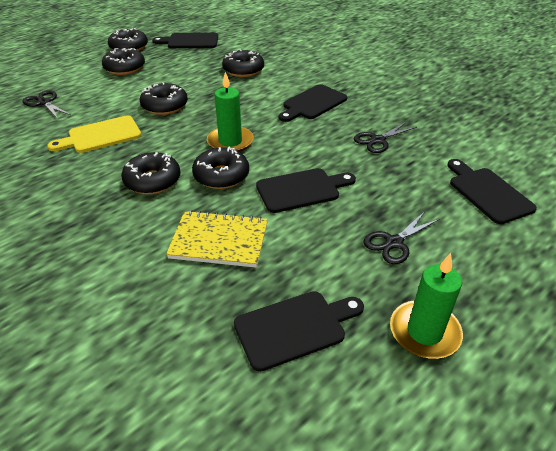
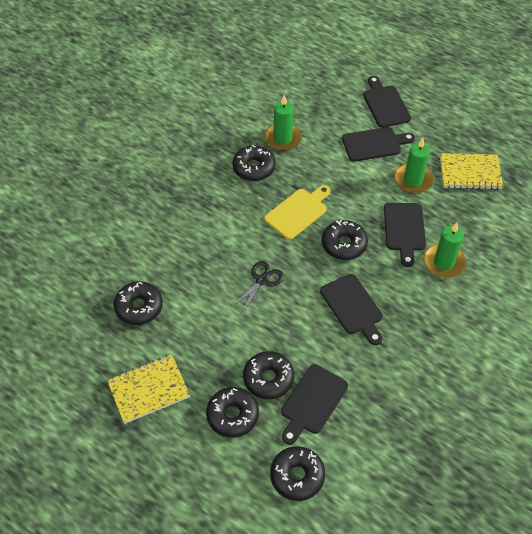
black scissors: [23,90,71,119] [354,122,417,153] [364,211,439,264] = 3 -> [231,261,284,314] = 1
green candle: [207,72,254,152] [390,253,463,359] = 2 -> [264,95,302,151] [394,138,433,194] [424,222,466,278] = 3
yellow notebook: [166,210,268,268] = 1 -> [107,354,190,424] [440,153,503,190] = 2

